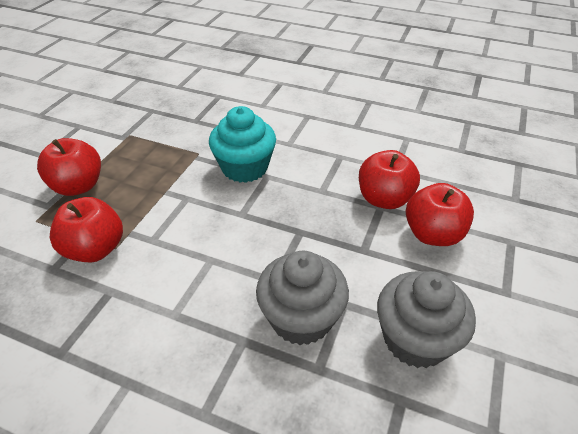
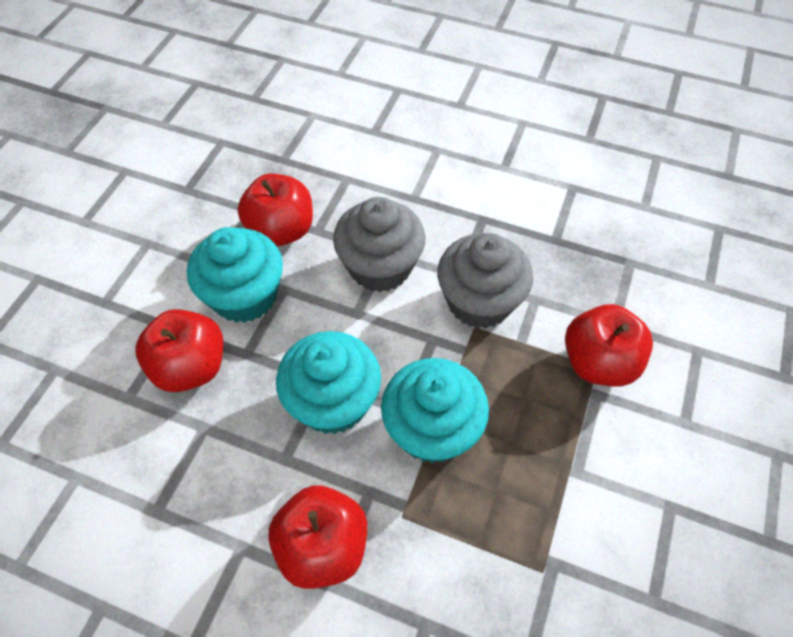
turquoise cupcake: [209,106,276,183] = 1 -> [187,227,283,323] [276,331,381,434] [381,358,489,463] = 3

